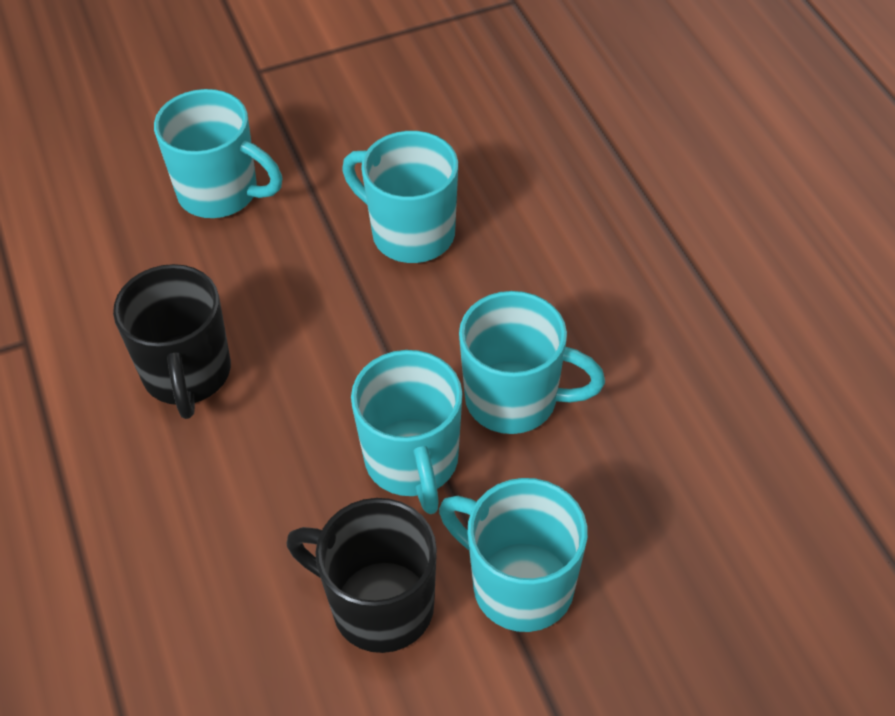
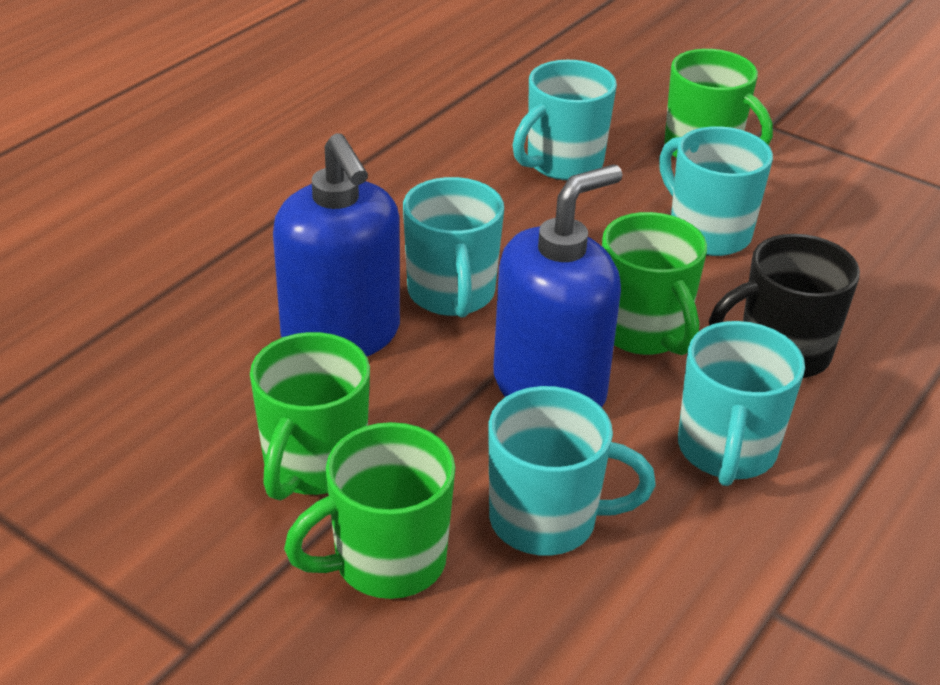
black mug: [113,264,231,419] [287,498,437,653] = 2 -> [709,234,860,378] = 1
blue soap dispenser: none = 0 -> [273,133,400,356] [493,164,622,407] = 2
green mug: none = 0 -> [250,332,370,501] [284,422,455,599] [602,212,707,355] [664,49,773,159] = 4

